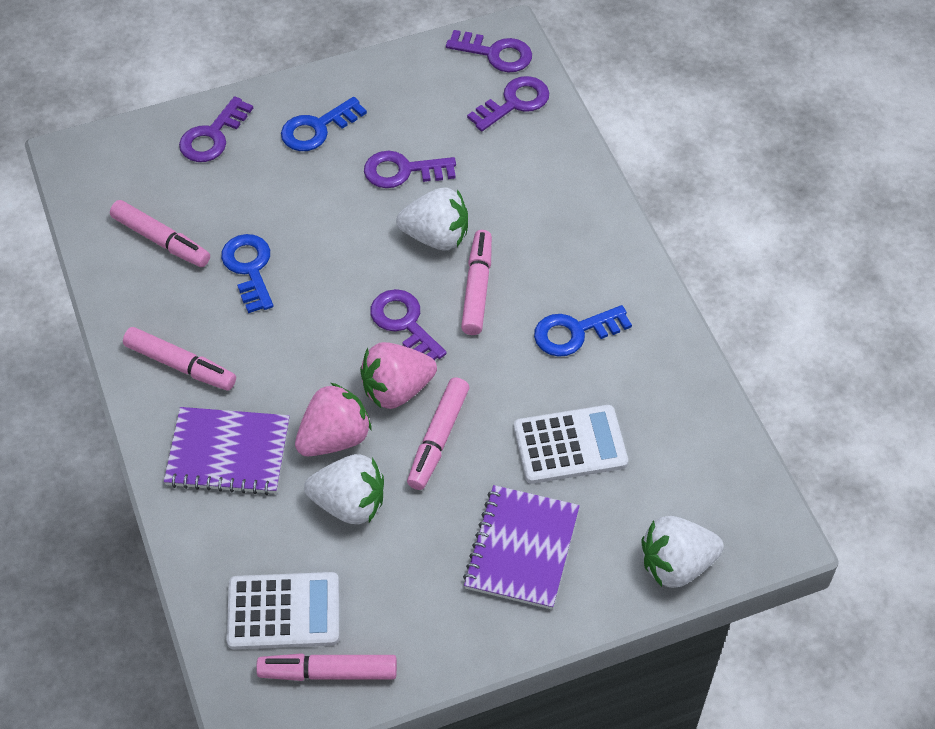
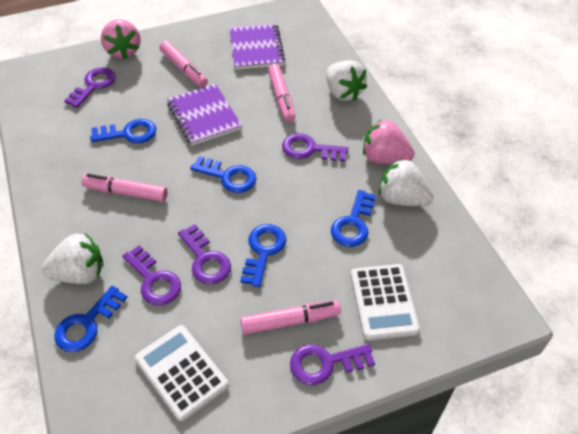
blue key: [221,234,273,313] [281,97,367,151] [534,305,632,357] = 3 -> [54,285,128,352] [90,119,156,144] [190,156,257,193] [240,224,287,287] [331,190,376,247] = 5
pink marker: [110,200,210,267] [123,327,236,390] [256,653,397,681] [407,377,469,490] [461,230,492,335] = 5 -> [81,174,167,202] [159,41,208,87] [240,300,341,334] [268,64,296,122] = 4

